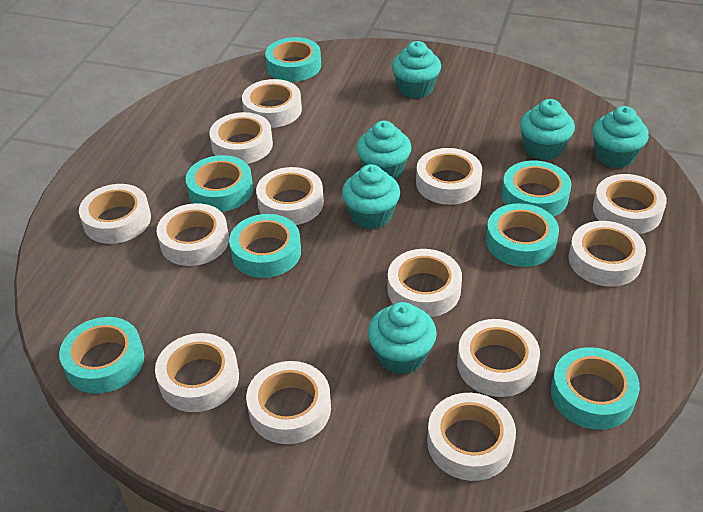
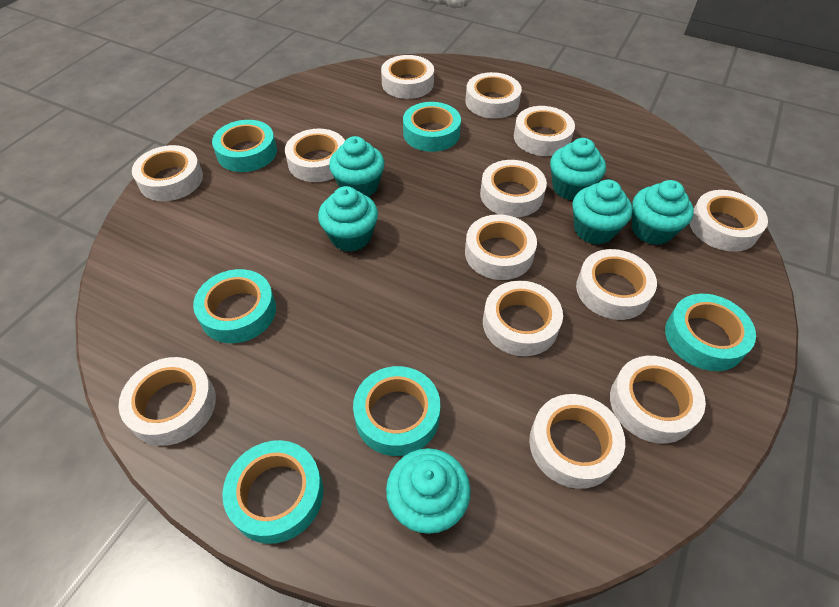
turquoise tape: [59,317,144,394] [186,155,253,212] [229,214,301,278] [265,37,321,82] [486,203,559,267] [502,160,571,217] [551,347,640,430] = 7 -> [193,269,276,343] [212,120,277,172] [222,440,323,544] [353,366,440,456] [403,102,461,152] [665,294,756,371] = 6

